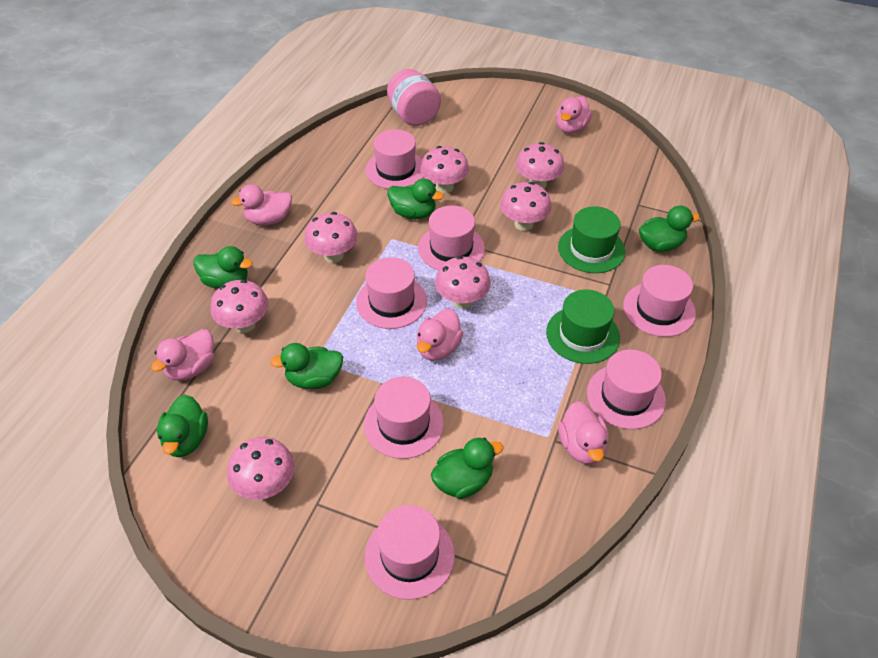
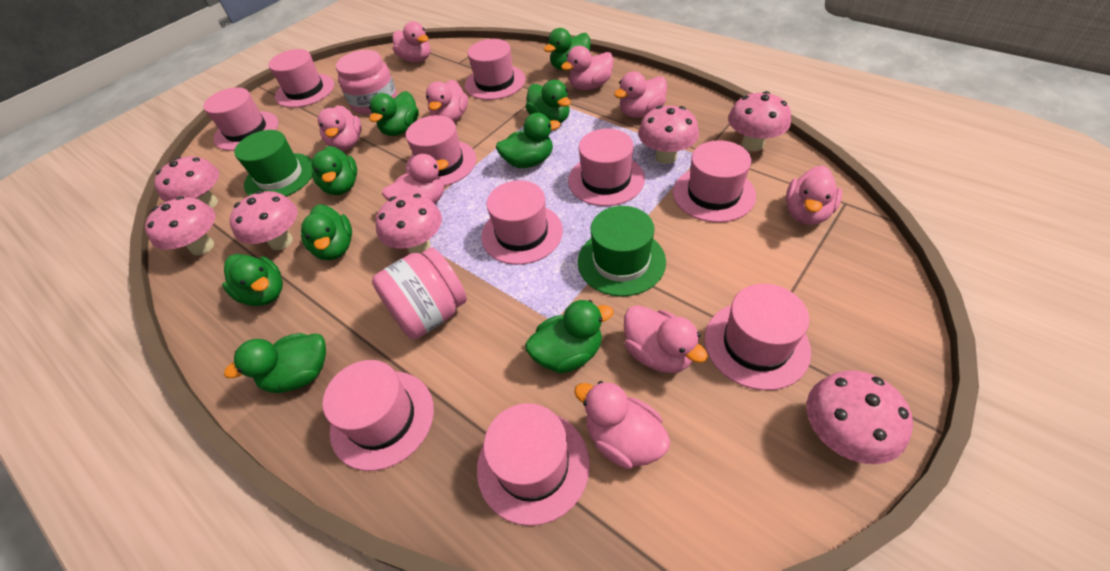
green duck: [157,394,208,457] [193,246,253,288] [270,343,343,389] [387,179,444,219] [431,438,504,499] [639,206,700,252] = 6 -> [222,254,283,306] [224,333,326,393] [301,204,352,260] [311,146,357,195] [369,91,419,136] [496,113,561,168] [525,300,614,374] [526,80,571,123] [544,28,591,71] = 9
pink duck: [151,329,214,380] [231,184,292,225] [417,309,463,361] [556,96,592,134] [558,401,608,464] = 5 -> [318,105,362,151] [382,154,449,204] [393,21,431,63] [426,80,468,122] [561,46,614,90] [574,381,670,469] [614,71,667,118] [624,305,708,373] [786,166,842,225] = 9
pink hat: [356,257,427,329] [364,376,444,459] [365,129,424,189] [365,505,455,600] [418,205,485,270] [587,350,666,429] [623,265,696,337] = 7 -> [203,87,278,151] [269,49,334,108] [323,360,434,471] [406,115,476,186] [465,39,526,100] [477,403,590,526] [481,180,563,265] [568,129,645,206] [673,140,756,223] [705,284,811,390] = 10
pink jar: [387,69,441,126] = 1 -> [336,50,397,114] [372,247,467,340] = 2

